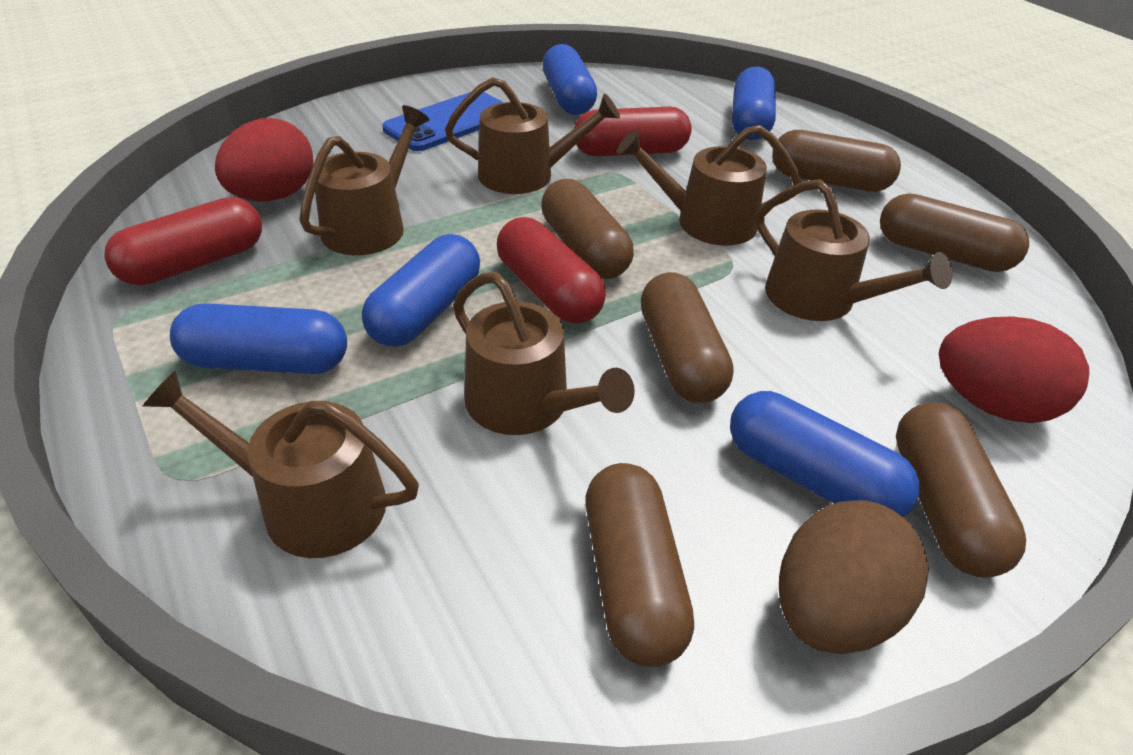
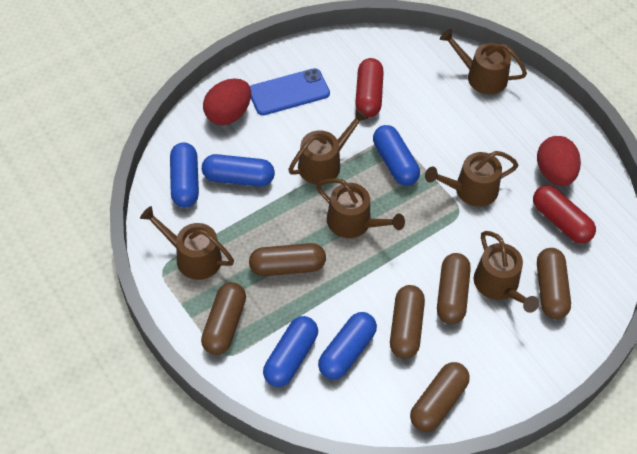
brown egg: [779,500,929,654] = 1 -> none = 0
red capsule: [104,197,262,285] [497,217,606,324] [574,107,692,156] = 3 -> [355,58,384,118] [533,185,596,243] = 2

